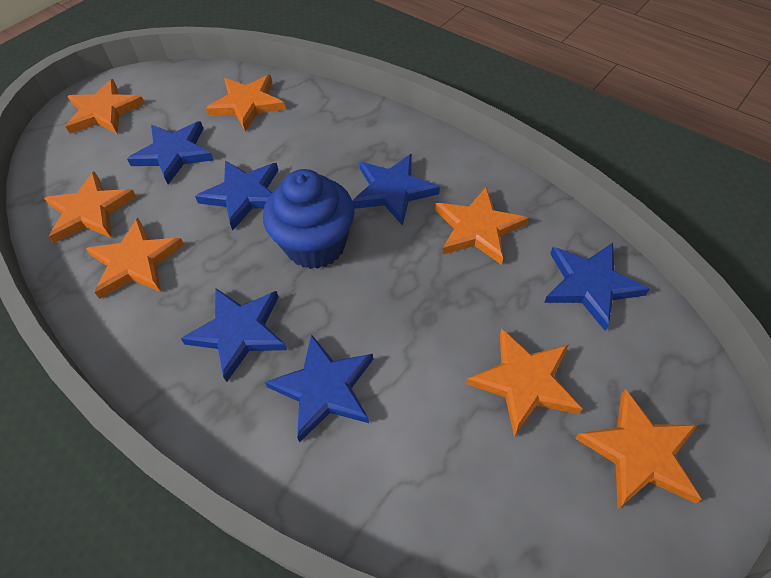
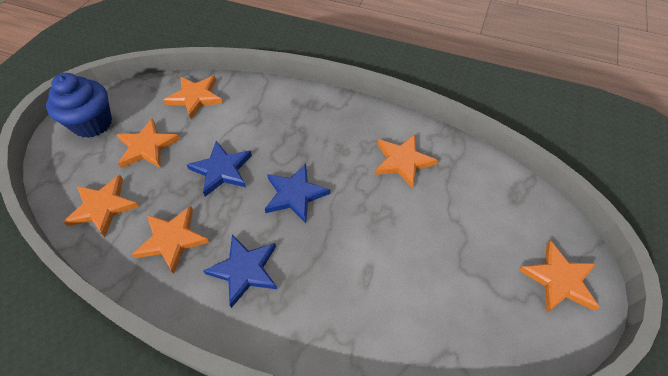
blue star: [127,121,214,185] [181,289,287,382] [195,160,278,230] [265,334,373,443] [352,154,440,226] [544,243,650,331] = 6 -> [187,141,252,197] [203,235,277,308] [265,164,330,223] = 3
orange star: [44,171,137,243] [65,79,145,134] [86,218,184,299] [205,75,286,132] [435,187,528,265] [466,328,582,437] [575,389,702,508] = 7 -> [63,175,139,237] [117,118,180,168] [132,206,209,274] [163,76,223,119] [375,134,438,189] [519,241,600,312] = 6

